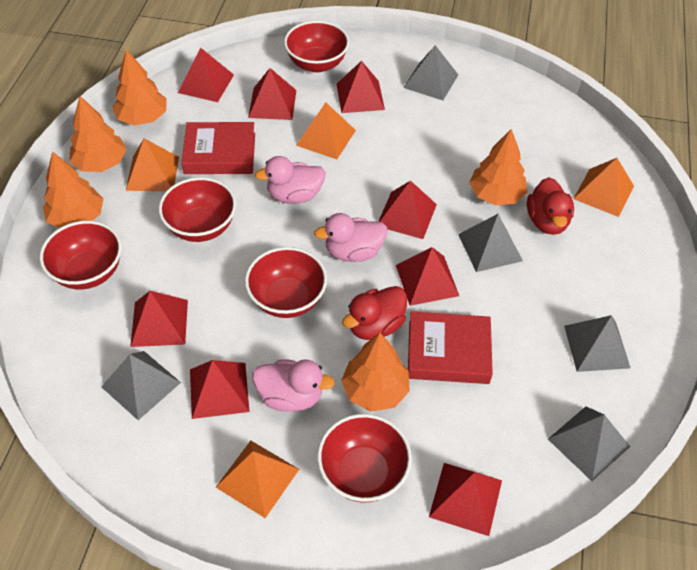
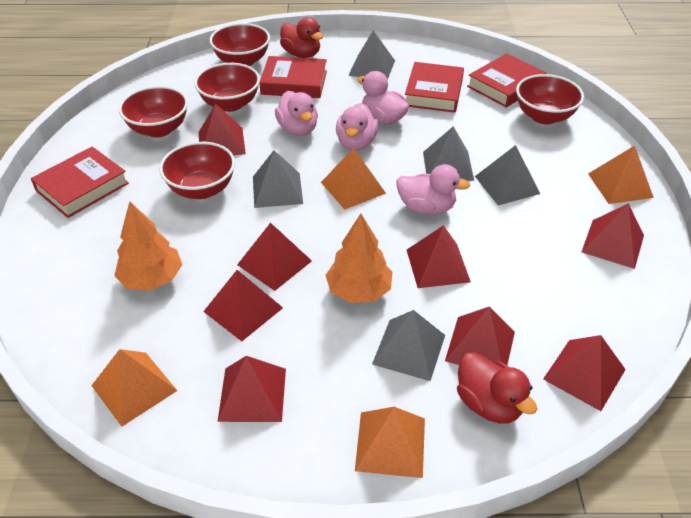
orange tree: [43,151,103,228] [69,96,127,172] [112,49,167,125] [341,333,410,411] [469,129,527,206] = 5 -> [114,201,182,291] [326,213,392,303] = 2
pink duck: [252,359,335,412] [254,156,326,204] [314,213,387,262] = 3 -> [275,91,318,136] [336,103,378,151] [357,71,409,125] [396,164,470,215] = 4
red book: [181,122,255,174] [408,312,493,384] = 2 -> [31,147,129,218] [259,56,327,98] [405,62,464,113] [467,53,546,107] = 4

